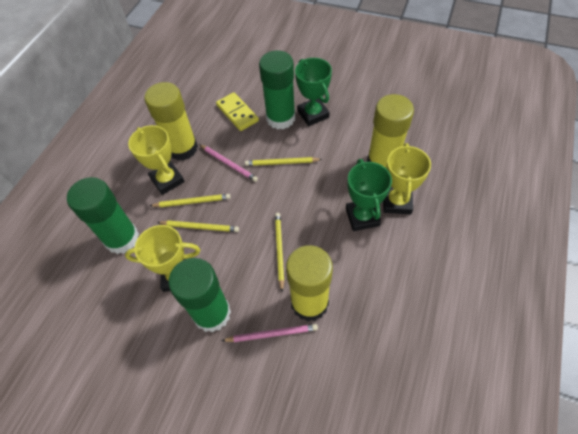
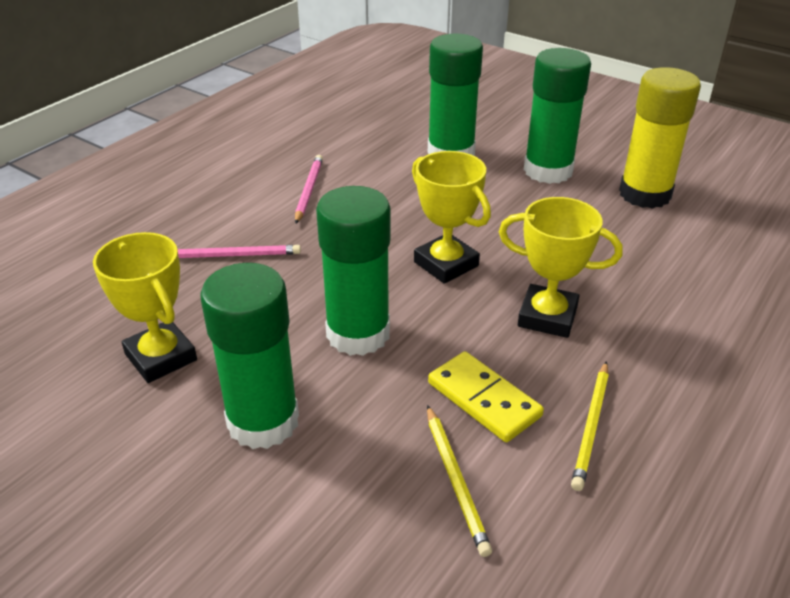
green glue stick: [67,177,139,254] [168,258,231,333] [259,50,295,130] = 3 -> [200,263,299,449] [316,186,391,356] [428,33,483,156] [524,48,591,184] = 4
green trophy: [295,58,332,126] [346,159,392,231] = 2 -> none = 0
yellow glue stick: [144,82,198,160] [286,245,333,321] [367,94,414,168] = 3 -> [619,67,701,209] = 1
yellow pencil: [150,194,231,207] [157,220,239,232] [245,157,322,166] [275,213,284,292] = 4 -> [427,405,492,557] [571,361,609,491] = 2

